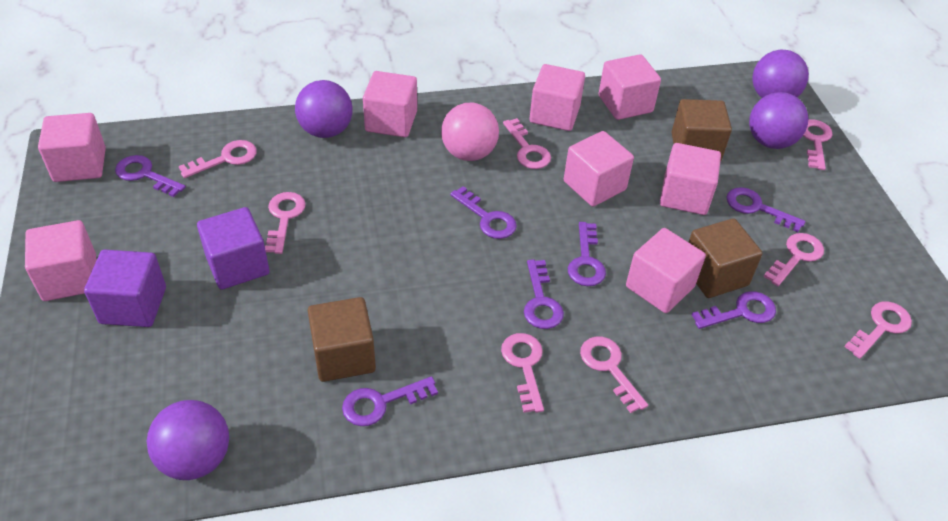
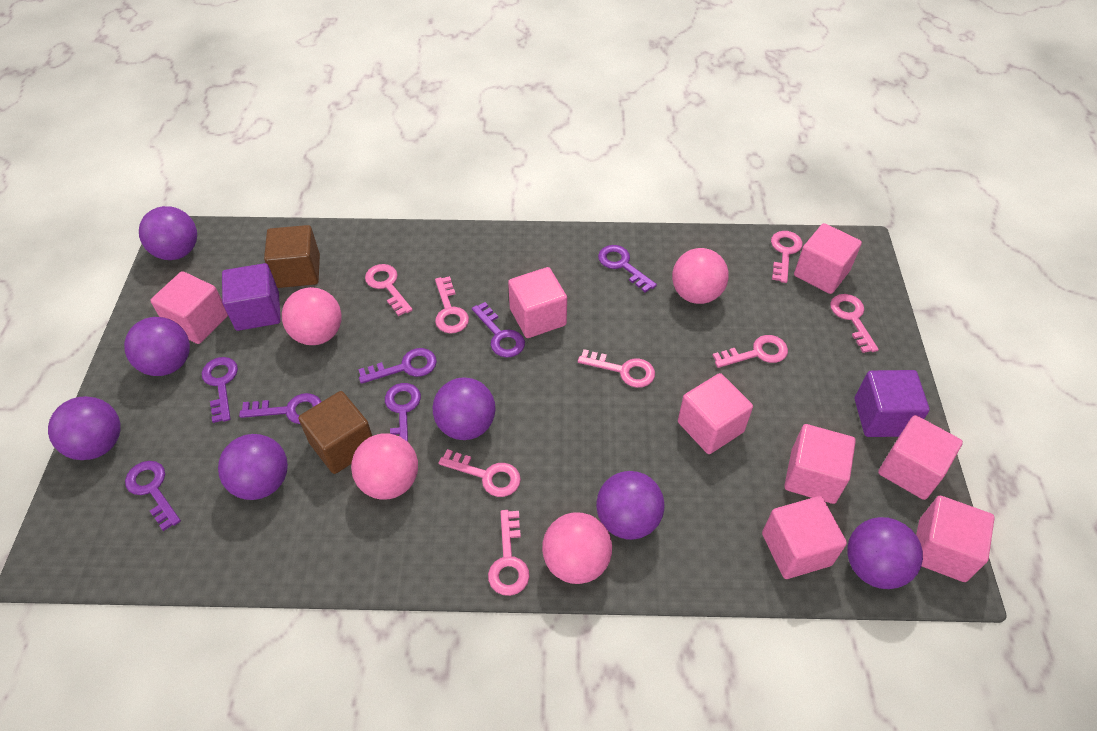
brown cube: [308,297,376,382] [671,99,732,162] [689,218,763,298] = 3 -> [264,225,320,288] [298,391,372,474] = 2
pink ball: [441,103,499,161] = 1 -> [282,287,342,345] [351,434,418,500] [542,513,612,584] [672,248,729,304] = 4
purple ball: [147,400,229,480] [295,80,352,138] [749,92,808,149] [752,50,809,98] = 4 -> [48,396,121,460] [124,317,190,376] [139,206,197,260] [218,434,288,500] [433,377,495,440] [596,471,665,540] [847,517,923,589] = 7

